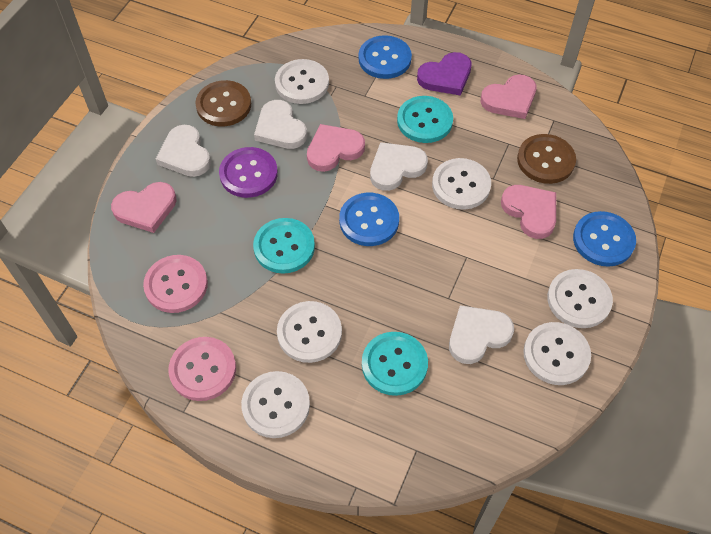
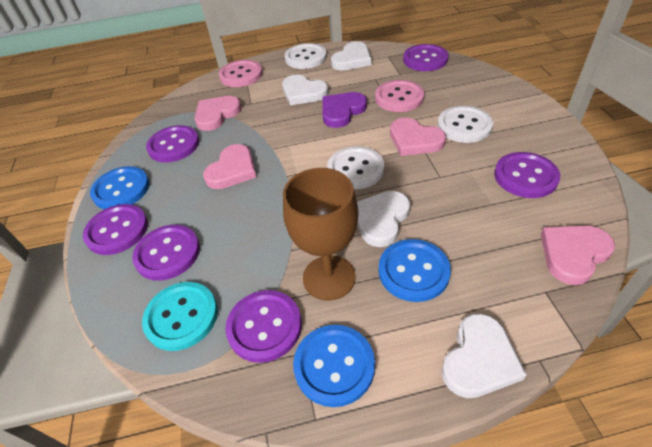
brown button: [195,80,251,127] [517,134,576,184] = 2 -> none = 0
brown goblet: none = 0 -> [283,168,358,301] = 1
purple button: [219,147,278,198] = 1 -> [83,204,148,255] [132,225,200,281] [146,125,199,163] [225,290,302,363] [403,44,448,71] [494,152,560,198] = 6
turquoise button: [253,218,315,274] [362,332,428,396] [397,96,453,143] = 3 -> [142,282,218,351] = 1
white button: [241,371,310,438] [275,59,329,104] [277,301,342,363] [432,158,491,210] [523,322,591,385] [547,269,613,328] = 6 -> [285,43,327,69] [327,146,384,189] [438,106,493,143] = 3

